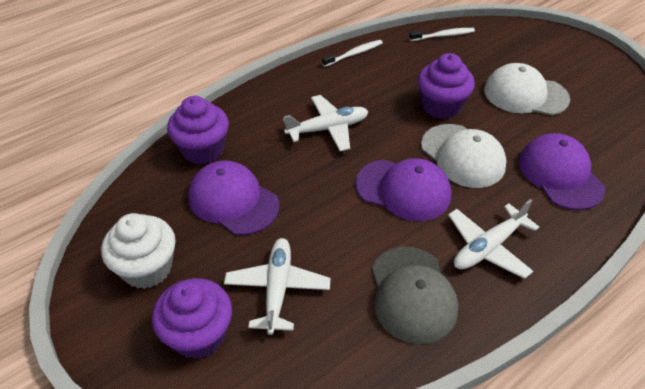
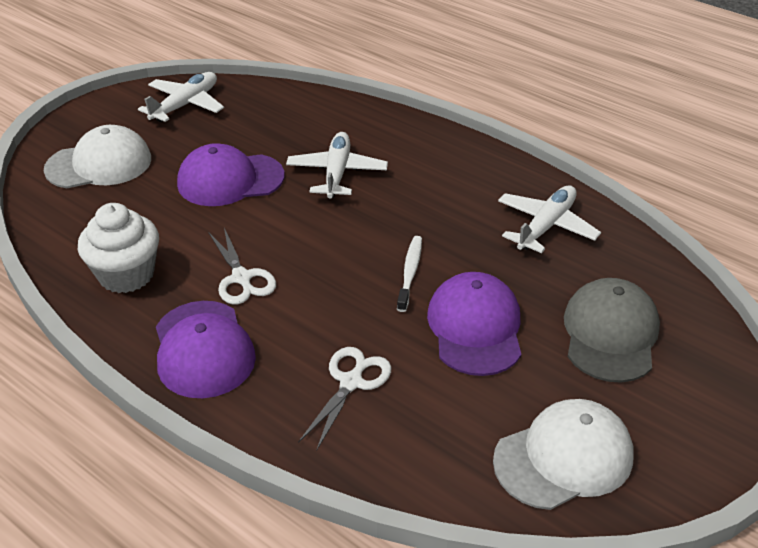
purple cupcake: [152,278,232,359] [167,96,229,165] [417,53,475,119] = 3 -> none = 0
white scissors: none = 0 -> [209,228,276,305] [298,347,391,451] = 2
white toothbrush: [322,40,383,67] [409,28,475,41] = 2 -> [397,236,422,312] = 1

